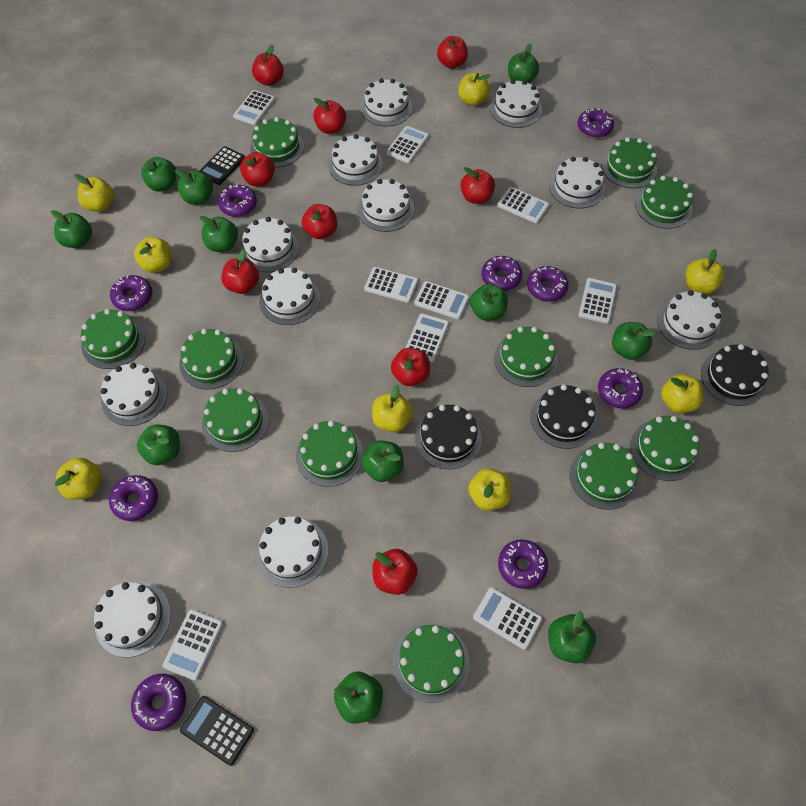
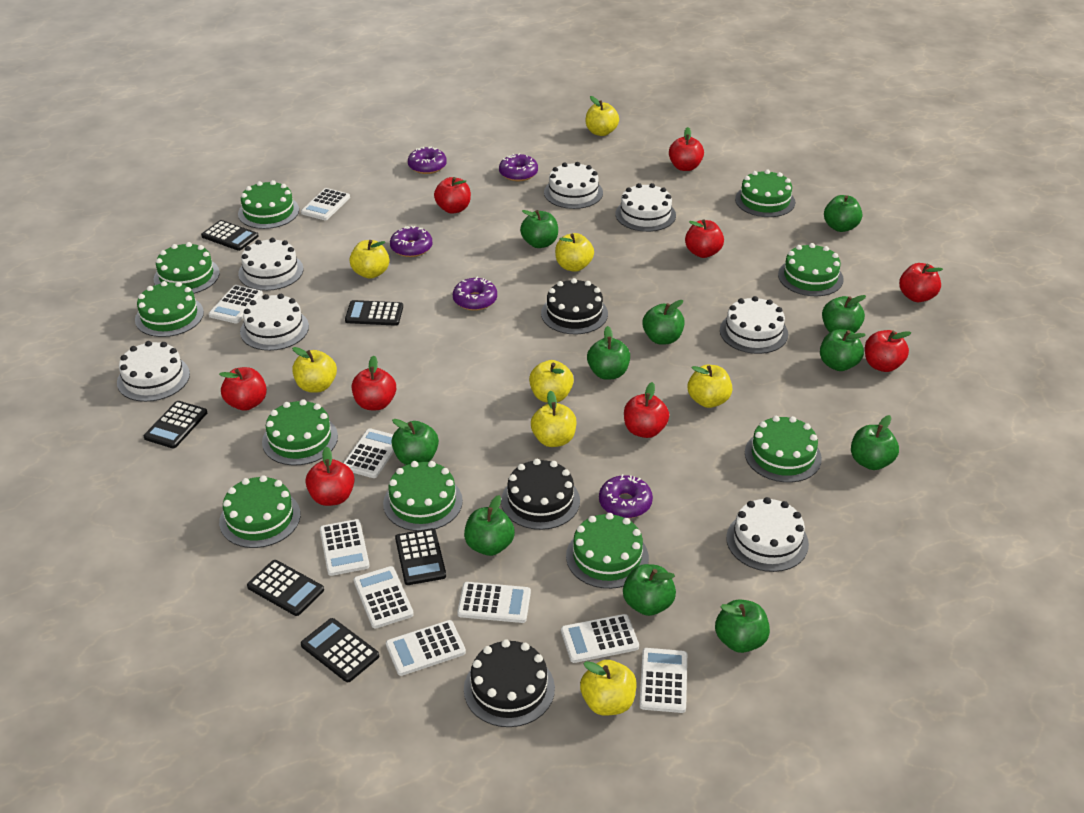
black calculator: [180,696,254,766] [199,146,245,185] = 2 -> [144,401,207,448] [201,220,259,251] [247,560,324,616] [301,618,379,682] [345,300,403,326] [395,528,446,585] = 6
green cake: [81,309,145,369] [179,329,243,389] [202,388,269,452] [250,117,304,167] [296,421,364,487] [393,623,470,703] [494,327,558,387] [570,443,639,510] [602,137,657,188] [631,416,699,481] [635,175,693,229] = 11 -> [135,281,204,337] [154,242,220,294] [219,475,301,548] [238,180,299,229] [262,399,338,466] [383,461,463,531] [566,513,649,589] [735,170,795,217] [745,416,822,483] [778,243,844,296] = 10
purple donut: [109,475,158,521] [110,275,152,311] [131,674,186,731] [218,185,257,217] [482,256,522,291] [498,540,548,589] [527,266,569,302] [578,108,614,138] [598,368,643,409] = 9 -> [390,226,432,257] [408,146,447,174] [453,277,497,311] [499,153,538,181] [599,474,653,518] = 5
white cake: [94,581,171,657] [101,363,167,426] [240,217,299,272] [256,516,328,588] [259,268,320,325] [328,134,383,186] [358,179,414,232] [361,78,413,126] [490,80,542,128] [549,157,605,209] [657,290,721,350] = 11 -> [117,341,190,402] [238,238,303,291] [240,294,309,351] [544,162,603,209] [615,183,676,232] [720,296,788,354] [726,497,809,572] = 7

